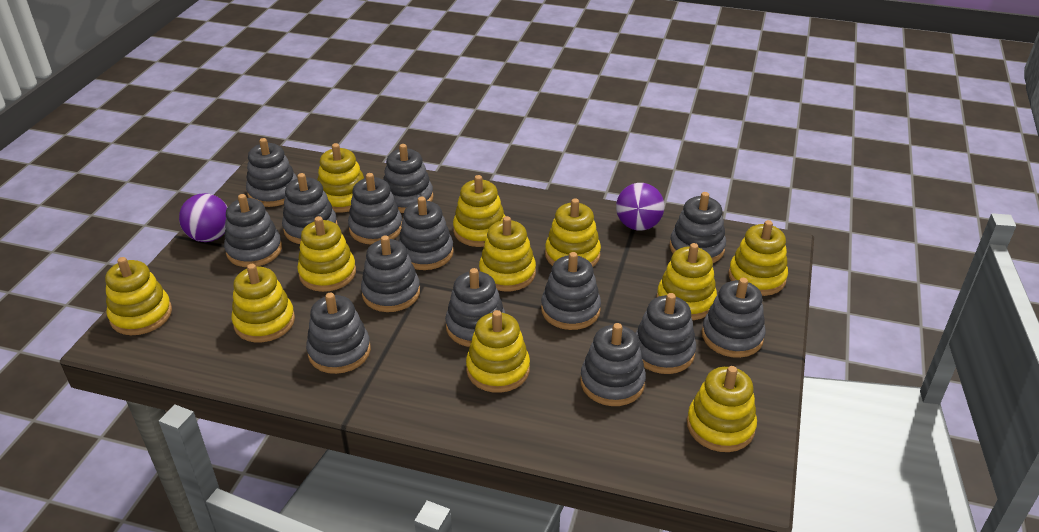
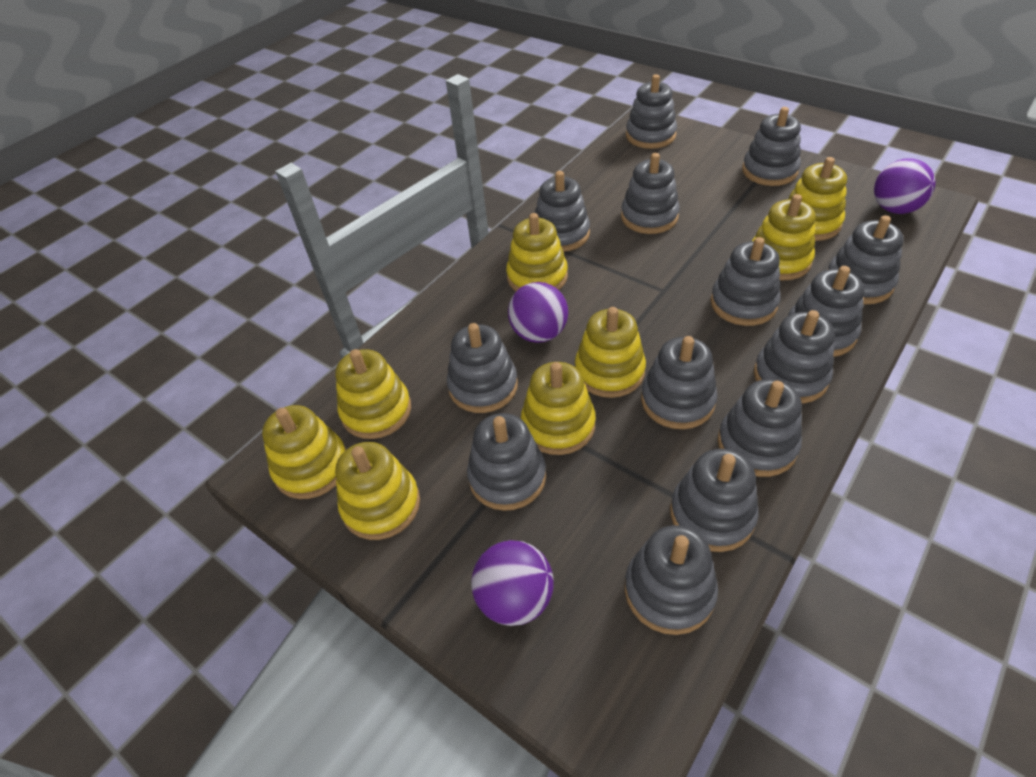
purple ball: [179,193,228,242] [616,183,664,231] = 2 -> [471,540,554,626] [508,282,568,343] [874,158,936,214] = 3
yellow stacking toy: [105,257,172,335] [232,264,295,342] [297,216,356,292] [317,143,364,213] [453,175,505,247] [466,310,530,393] [479,216,536,291] [545,198,601,266] [657,243,717,320] [687,366,757,452] [728,220,788,296] = 11 -> [262,405,346,499] [335,349,411,439] [335,442,420,540] [506,213,568,291] [521,362,596,455] [575,307,646,398] [752,194,816,280] [789,157,847,241] = 8

